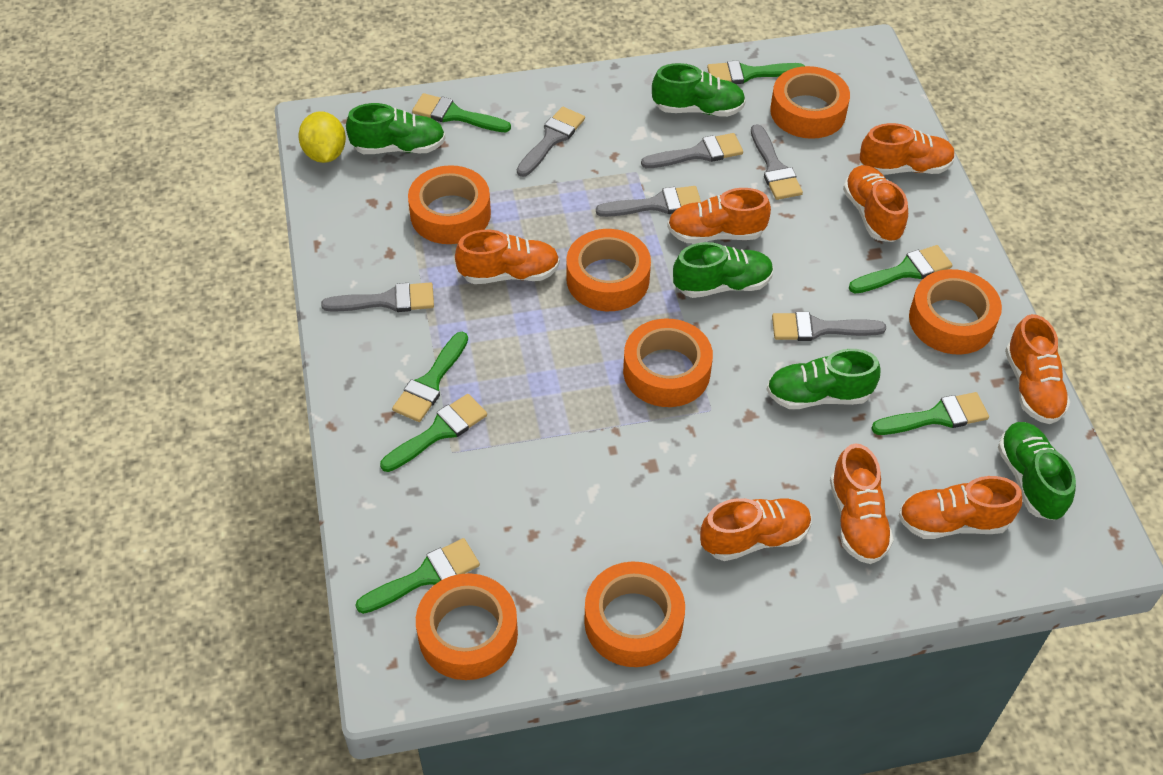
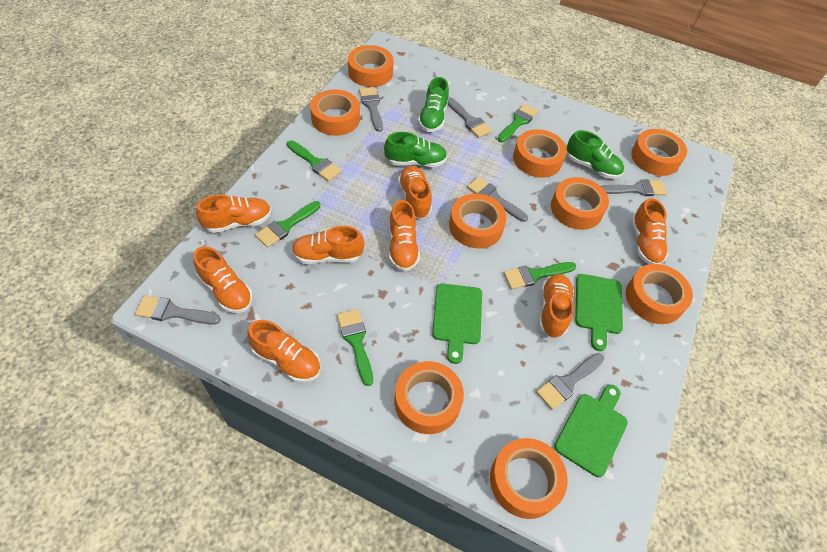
green brush: [356,538,480,614] [380,394,487,472] [392,332,468,422] [412,93,511,132] [707,60,805,84] [849,245,953,293] [871,392,989,435] = 7 -> [255,201,320,248] [287,140,342,181] [337,309,373,386] [498,104,538,143] [504,262,576,289] = 5
green cutting board: none = 0 -> [432,284,482,364] [554,385,628,477] [575,274,623,351] = 3
green shoe: [346,103,446,154] [652,63,746,117] [673,242,774,298] [766,349,880,409] [998,422,1076,520] = 5 -> [384,132,447,167] [418,77,449,132] [567,130,624,179] = 3
orange tape: [408,165,491,244] [416,573,518,680] [567,229,651,311] [584,561,685,667] [623,318,713,407] [770,66,850,139] [909,269,1002,355] = 7 -> [310,89,360,136] [348,45,394,87] [395,361,464,434] [449,193,507,248] [490,438,568,519] [513,129,567,178] [551,177,609,230] [626,264,693,324] [631,129,687,176] = 9
yellow lemon: [298,111,346,163] = 1 -> none = 0

